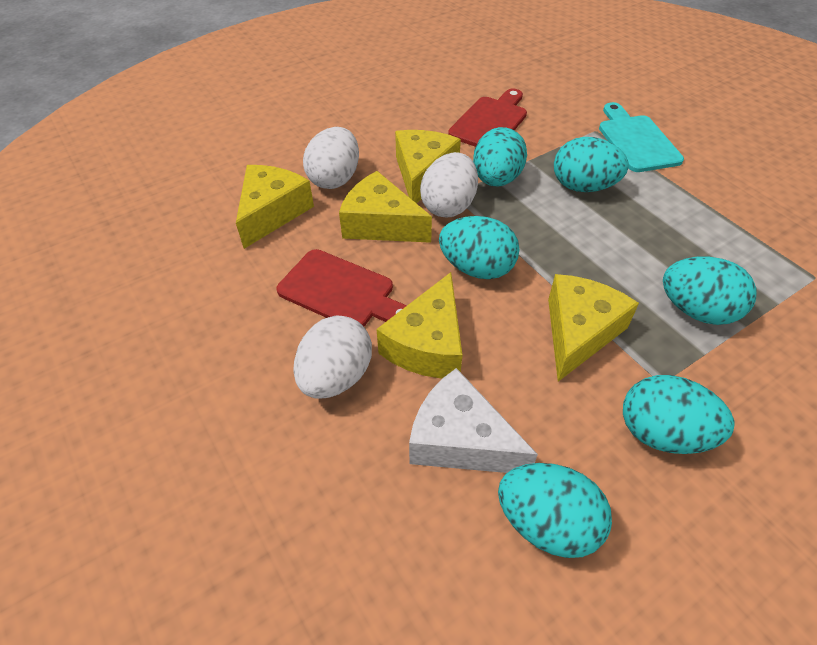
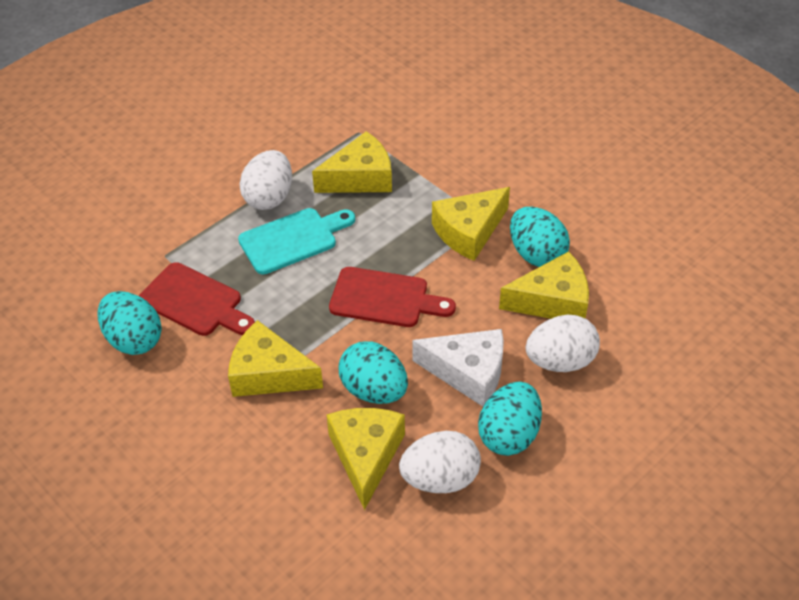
turquoise egg: [439,216,520,279] [473,127,527,186] [498,463,612,558] [554,137,629,192] [623,375,735,454] [663,257,757,325] = 6 -> [97,291,162,355] [339,341,408,404] [478,382,542,456] [510,207,570,267] = 4

